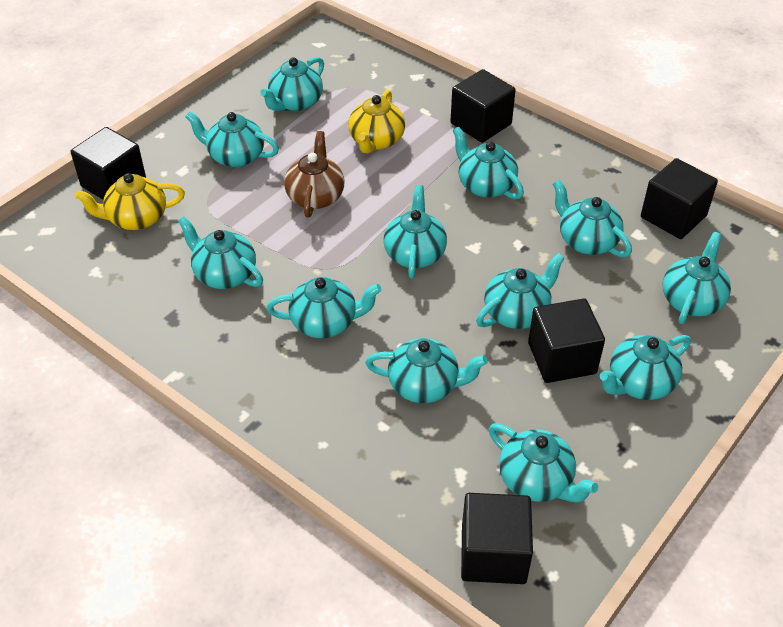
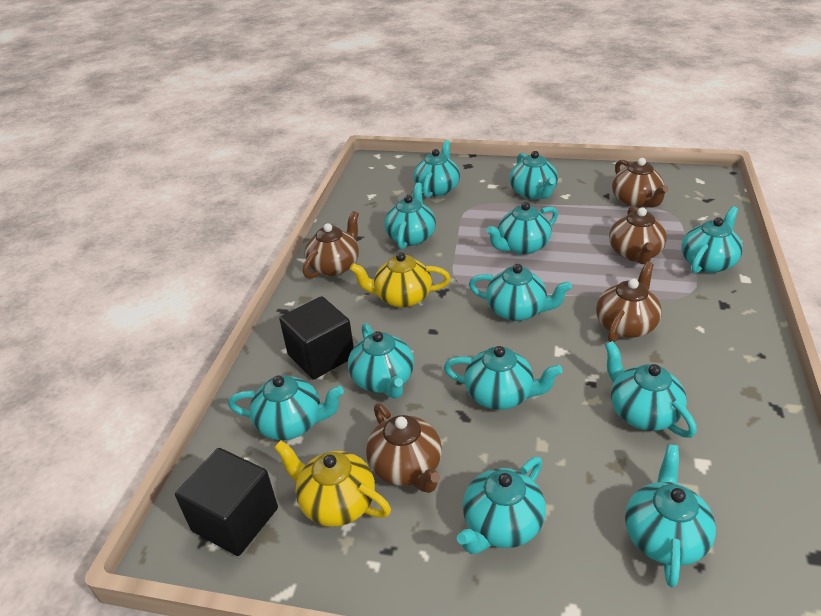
black cube: [71,127,146,200] [450,69,516,143] [461,493,533,584] [528,298,605,383] [641,158,718,239] = 5 -> [175,448,278,556] [279,296,354,380] = 2
brown teapot: [284,131,344,217] = 1 -> [303,211,359,279] [366,403,442,493] [596,262,662,342] [609,205,667,264] [612,158,669,208] = 5

